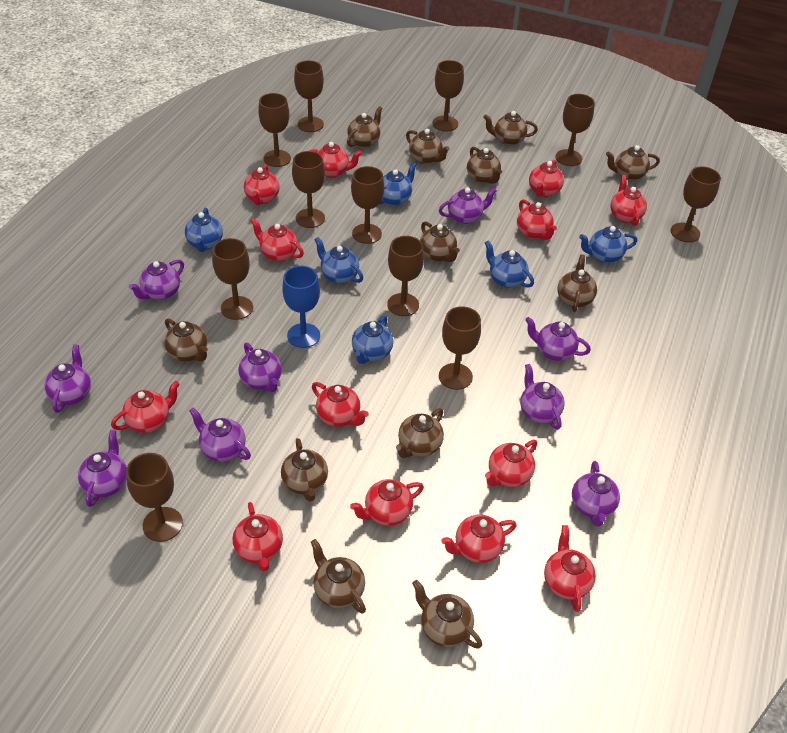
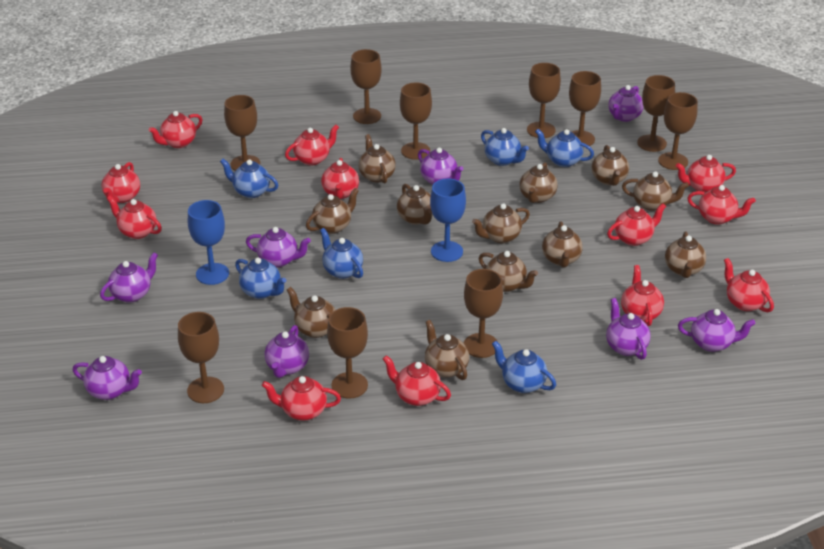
blue goblet: [282,266,320,348] = 1 -> [188,200,229,285] [430,178,466,262] = 2
brown goblet: [126,453,183,542] [212,238,253,320] [258,93,291,167] [292,151,325,228] [294,60,324,132] [351,166,384,244] [387,236,424,316] [432,60,464,131] [439,306,481,390] [555,94,595,166] [671,166,721,242] = 11 -> [178,312,224,403] [224,95,260,171] [327,307,368,399] [350,49,382,124] [400,83,432,160] [464,269,503,358] [527,63,561,138] [569,71,601,146] [637,75,675,152] [658,92,698,170] = 10
purple teapot: [45,344,91,413] [78,430,127,507] [129,259,184,300] [189,407,251,462] [238,343,282,392] [439,188,497,224] [520,364,565,429] [525,317,591,361] [572,461,620,527] = 9 -> [73,356,142,400] [100,252,158,303] [246,227,311,268] [265,325,309,378] [418,148,463,185] [606,298,651,360] [608,85,644,122] [678,309,755,352] = 8
red teapot: [111,381,180,433] [233,502,283,572] [244,164,280,205] [250,218,304,261] [309,142,362,178] [312,382,369,427] [350,479,424,526] [441,515,517,563] [485,440,537,487] [517,199,557,240] [529,160,564,197] [544,525,596,612] [610,175,647,226] = 13 -> [101,162,140,203] [107,195,162,239] [149,111,202,148] [262,376,341,421] [285,125,339,165] [321,158,359,199] [383,355,451,406] [607,203,666,246] [621,265,664,326] [676,155,736,193] [687,185,756,225] [724,258,774,313] = 12

